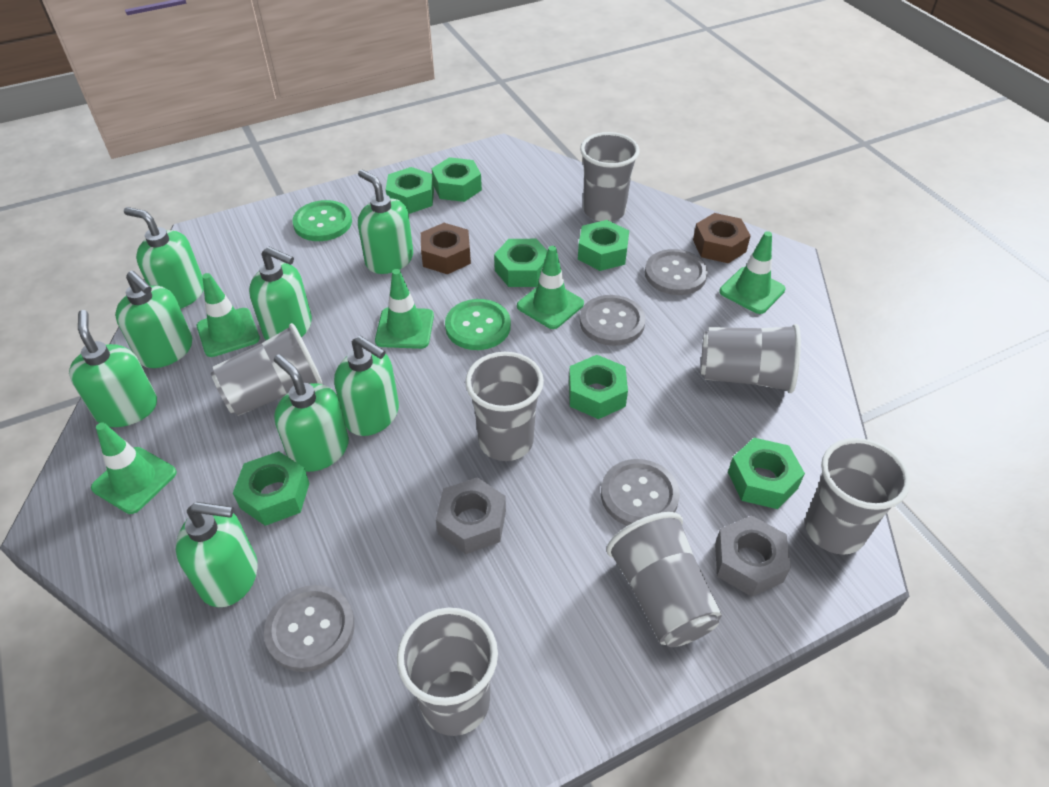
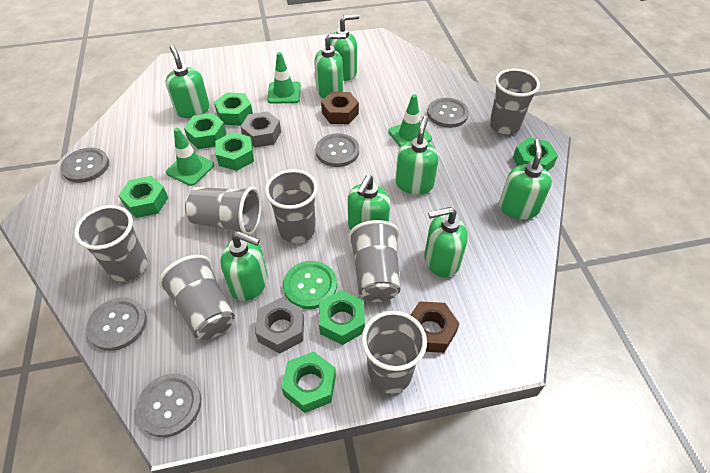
green button: [292,200,352,241] [445,299,511,350] = 2 -> [283,261,337,309] = 1
green traffic cone: [91,422,177,514] [197,273,260,357] [375,269,434,349] [517,246,584,329] [719,231,786,314] = 5 -> [166,128,214,186] [267,52,301,104] [388,94,432,147] = 3
grey button: [264,585,355,672] [580,295,646,346] [601,459,680,526] [645,249,708,295] = 4 -> [60,148,109,183] [86,298,147,351] [136,373,201,438] [316,133,359,167] [427,98,469,128] = 5

